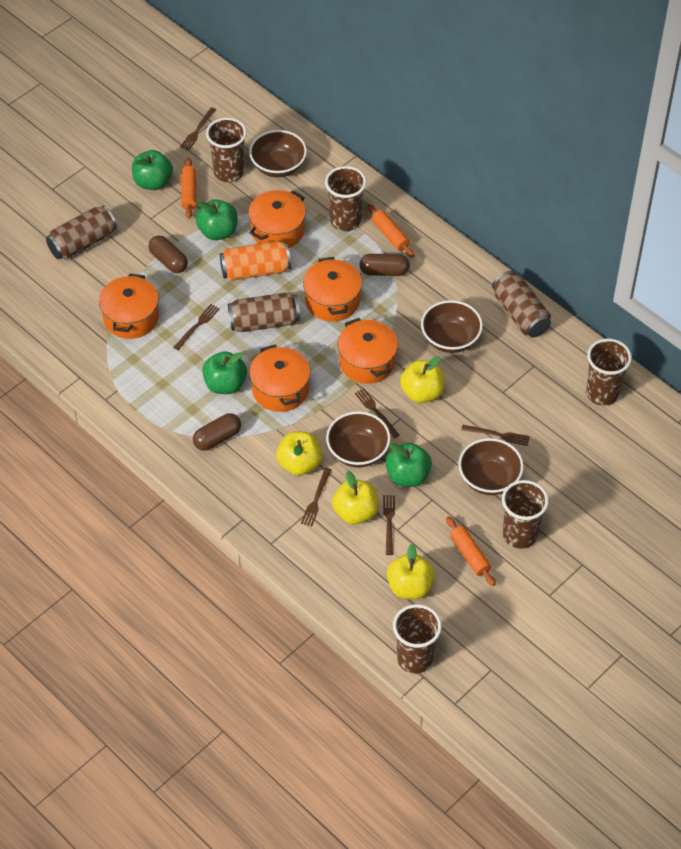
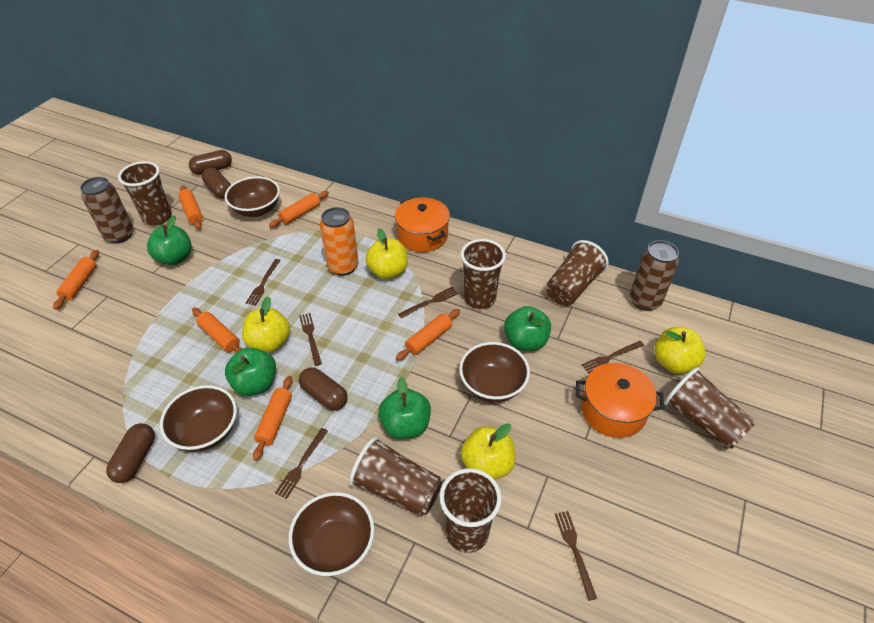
brown can: [46,205,117,260] [228,292,300,332] [492,270,551,337] = 3 -> [80,177,133,244] [630,240,679,311] = 2
brown capsule: [149,235,188,273] [193,413,241,451] [360,254,410,276] = 3 -> [106,423,155,483] [189,150,232,175] [202,168,231,199] [299,367,347,410] = 4
brown cup: [206,118,247,182] [325,166,367,231] [393,604,442,674] [502,480,549,549] [586,339,632,406] = 5 -> [118,161,172,226] [349,437,442,517] [439,468,502,553] [461,239,506,309] [546,240,609,306] [664,367,755,449] = 6
orange pot: [99,274,159,339] [248,190,306,248] [249,345,310,412] [303,257,362,322] [337,318,398,384] = 5 -> [395,197,450,252] [576,363,664,438] = 2
orange rolling pin: [181,158,197,219] [367,204,415,258] [446,516,496,586] = 3 -> [53,250,99,310] [179,186,203,229] [192,308,242,353] [253,376,292,461] [269,191,329,227] [396,309,460,361] = 6

